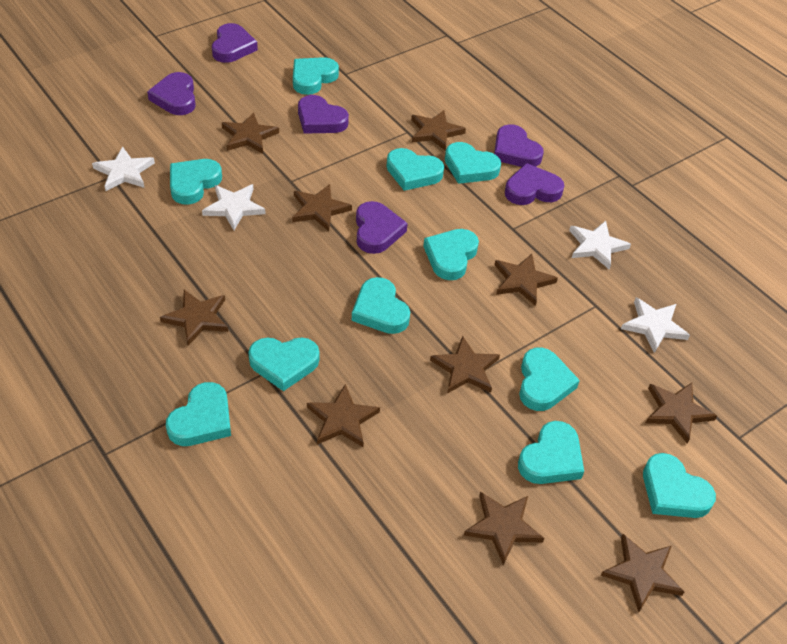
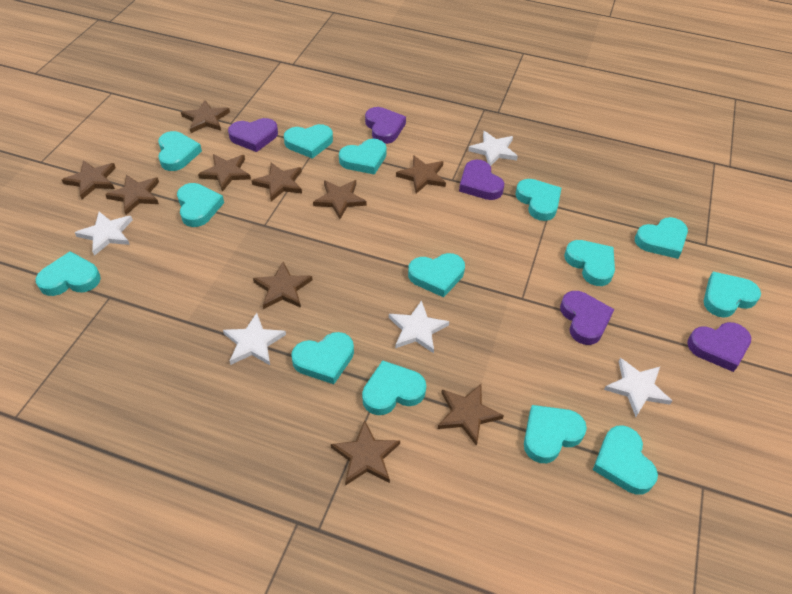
purple heart: [147,72,196,115] [212,23,258,63] [298,95,349,134] [356,201,408,254] [494,124,544,167] [505,163,564,205] = 6 -> [228,118,278,152] [365,107,406,144] [459,160,504,200] [560,291,614,345] [687,322,751,372] = 5
turquoise heart: [166,382,231,446] [170,159,222,205] [248,337,319,391] [293,57,339,95] [352,277,410,334] [386,148,444,191] [423,229,479,280] [445,142,501,184] [518,421,584,484] [519,348,580,411] [643,453,716,518] = 11 -> [35,251,101,296] [158,131,202,171] [177,183,224,227] [284,124,333,159] [291,332,354,384] [339,139,387,175] [362,360,426,415] [408,253,465,297] [516,179,561,221] [524,405,587,463] [564,240,615,286] [593,425,658,495] [635,217,688,259] [704,272,761,318] = 14
white star: [92,146,155,191] [202,184,266,230] [569,221,631,270] [621,297,690,353] = 4 -> [75,212,133,256] [223,313,286,365] [389,300,449,353] [468,131,518,166] [604,358,672,417] = 5

